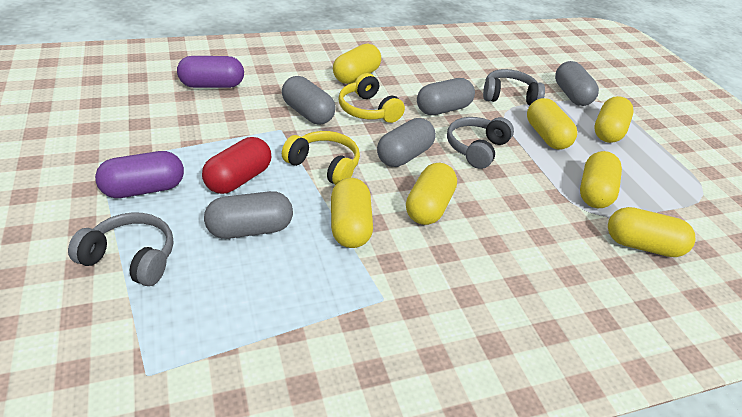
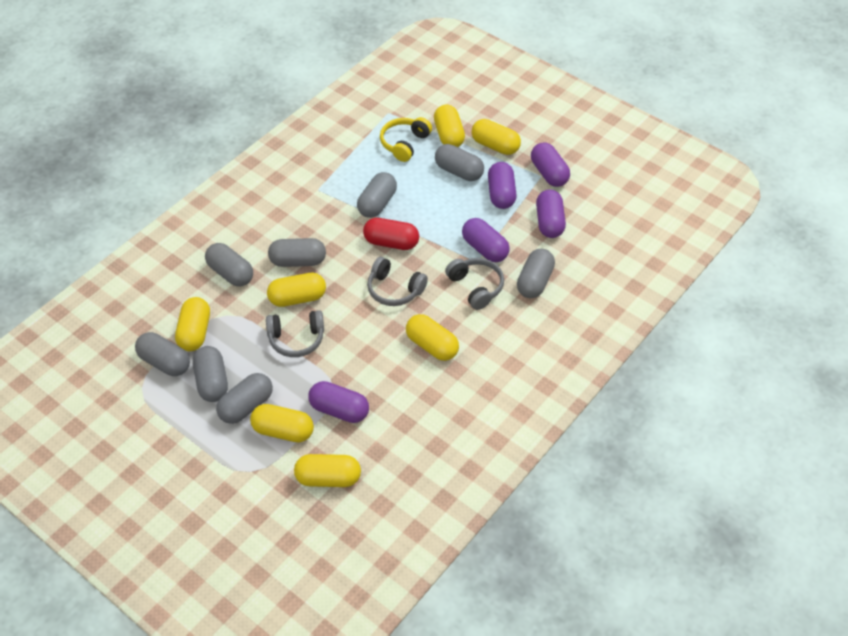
grey capsule: [204,191,293,239] [282,76,336,124] [377,118,436,167] [417,78,475,115] [555,61,599,106] = 5 -> [135,332,190,376] [193,346,228,402] [205,243,253,287] [216,373,273,424] [268,238,326,267] [357,172,397,218] [435,144,484,181] [517,249,555,298] = 8
purple capsule: [95,151,184,198] [177,56,244,88] = 2 -> [308,381,369,423] [462,218,510,262] [488,162,517,209] [531,142,570,187] [536,190,566,238] = 5
yellow headphones: [282,131,360,185] [338,73,405,123] = 2 -> [380,117,432,162] = 1

